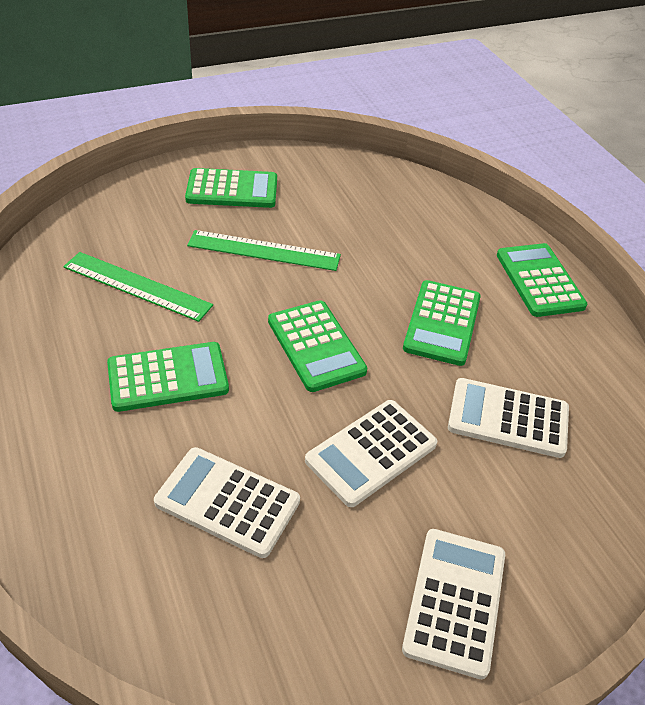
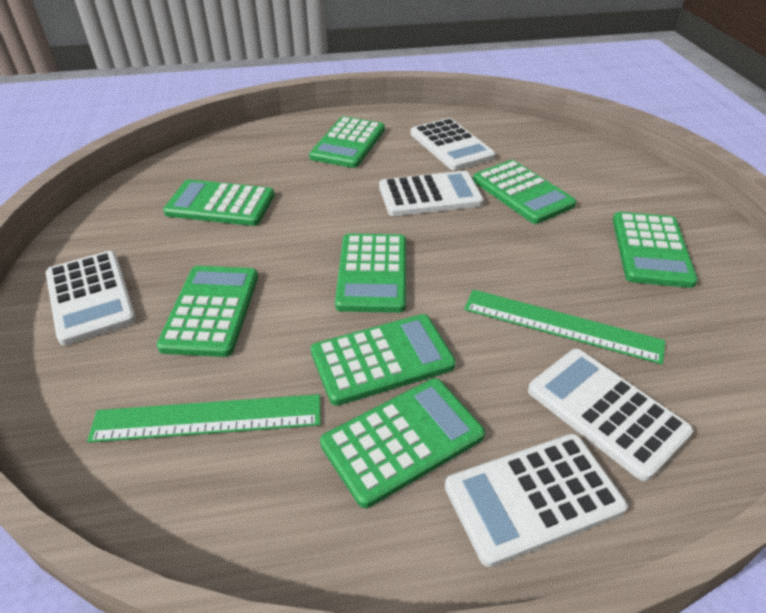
green calculator: [107,342,229,412] [185,168,277,208] [268,300,367,392] [403,280,481,366] [497,243,587,317] = 5 -> [157,266,258,357] [163,179,275,226] [309,116,385,168] [311,314,456,406] [320,378,485,508] [335,234,406,313] [473,160,576,224] [613,212,698,288] = 8
white calculator: [154,447,300,558] [305,400,437,507] [402,529,505,679] [448,378,569,458] = 4 -> [46,251,136,345] [379,171,484,216] [411,118,495,170] [445,434,628,567] [528,349,693,481] = 5

